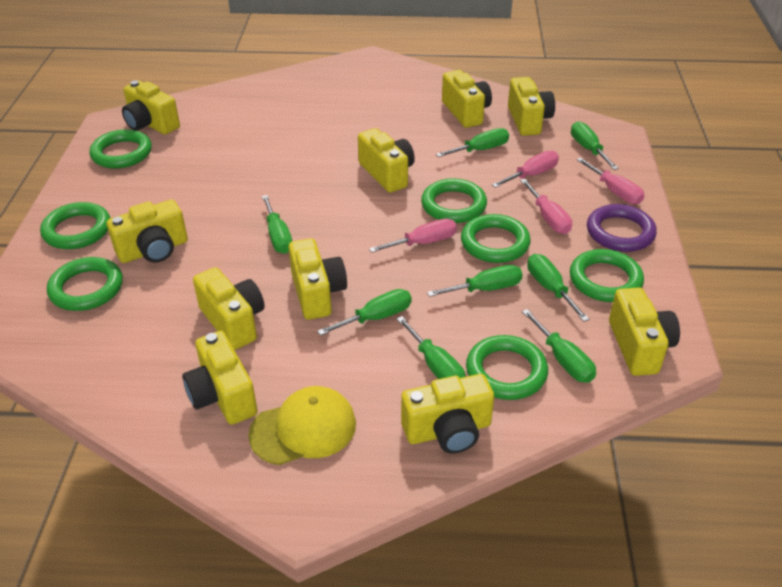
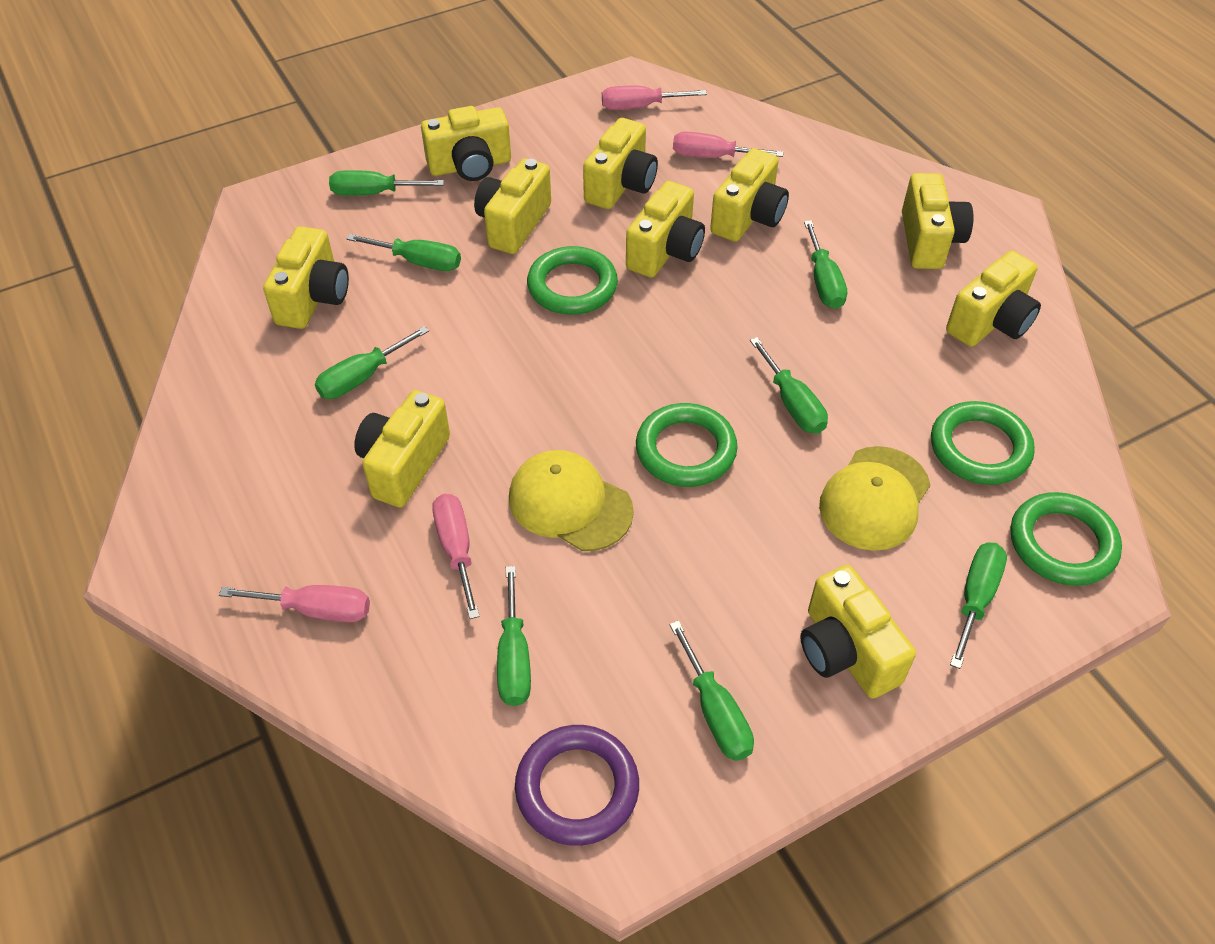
green ring: [40,202,110,249] [47,257,123,311] [89,129,152,168] [421,178,487,223] [461,214,531,263] [466,335,548,400] [570,249,644,302] = 7 -> [527,246,618,315] [636,403,738,487] [931,401,1035,485] [1011,492,1122,586] = 4
yellow cap: [248,386,356,465] = 1 -> [509,450,634,551] [819,446,930,551] = 2

